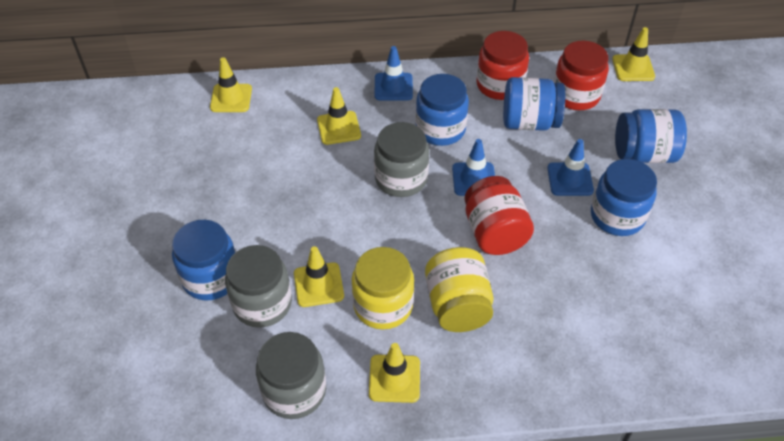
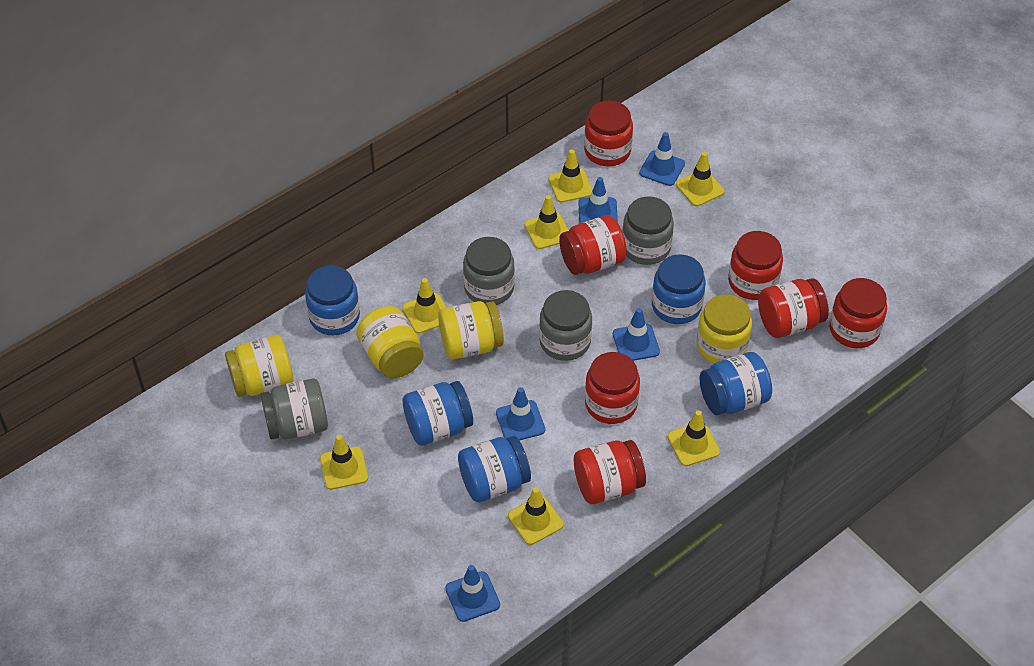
blue traffic cone: [375,46,413,100] [452,139,495,196] [547,139,594,196] = 3 -> [445,565,500,622] [496,387,545,440] [579,177,618,224] [613,308,660,361] [639,132,685,186] = 5
grey jar: [225,245,292,328] [256,332,326,419] [374,122,429,197] = 3 -> [260,379,328,439] [463,237,515,305] [539,290,592,361] [622,196,674,265] = 4
red jar: [464,176,534,255] [476,31,529,100] [554,41,609,110] = 3 -> [559,215,627,275] [574,440,646,504] [584,100,633,166] [585,352,640,424] [728,231,783,300] [758,278,829,338] [829,278,887,348] = 7
yellow jar: [352,247,414,329] [425,247,493,332] = 2 -> [225,335,293,397] [356,306,424,379] [438,301,504,360] [696,294,752,363] = 4
yellow traffic cone: [210,57,252,112] [294,246,344,307] [317,87,361,145] [369,343,420,403] [612,27,655,81] = 5 -> [320,435,368,490] [403,278,447,334] [508,487,564,545] [524,195,569,249] [548,150,593,203] [668,410,720,466] [676,152,724,206] = 7

